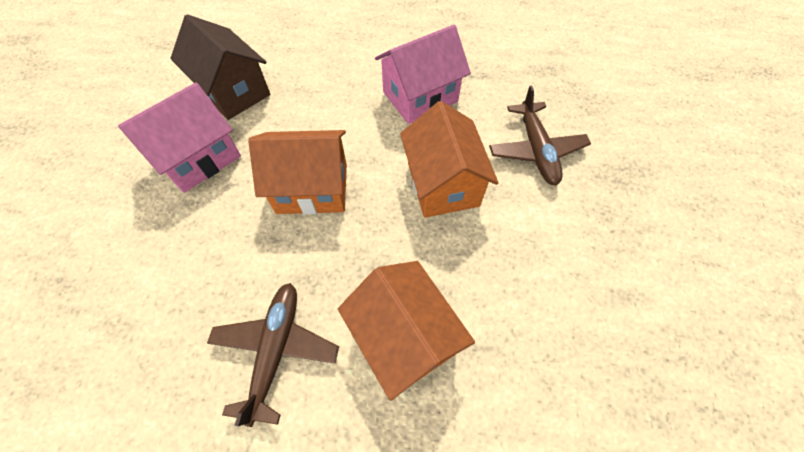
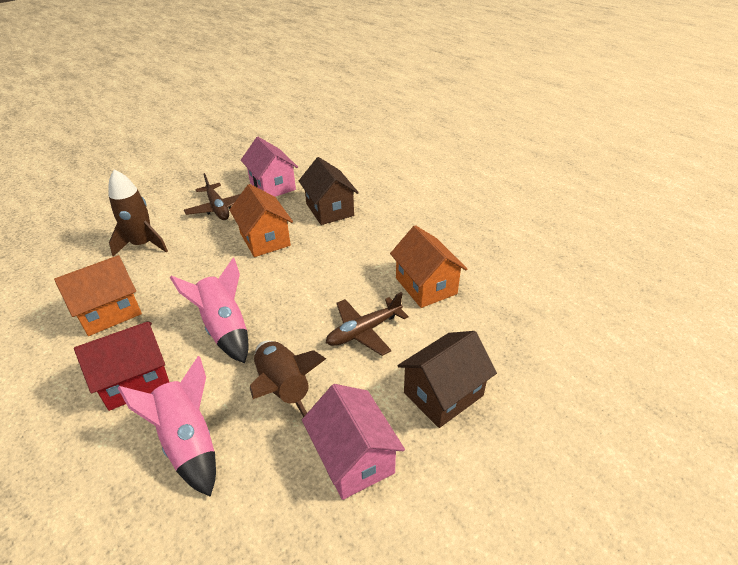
brown house: [171,14,270,120] = 1 -> [299,157,359,225] [398,331,497,428] = 2
brown rocket: none = 0 -> [108,169,168,257] [250,341,326,417] = 2
pink rocket: none = 0 -> [118,356,216,497] [170,258,249,363] = 2
red house: none = 0 -> [74,321,169,411] = 1

